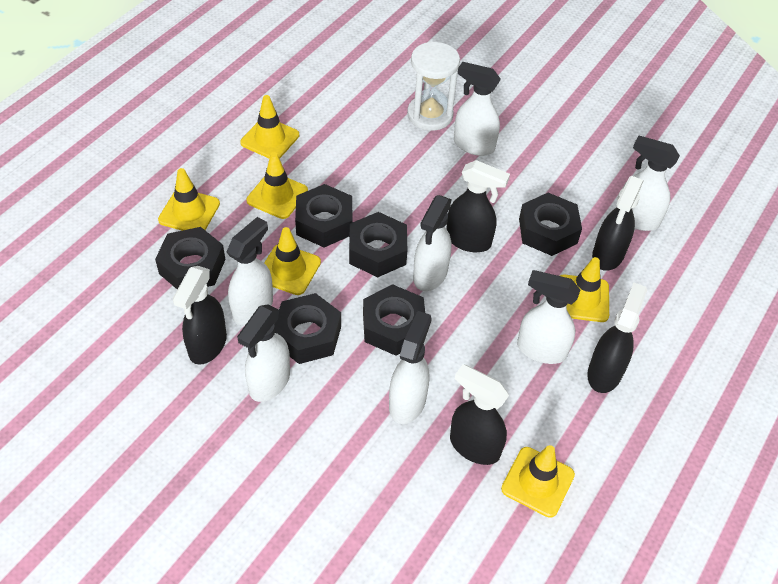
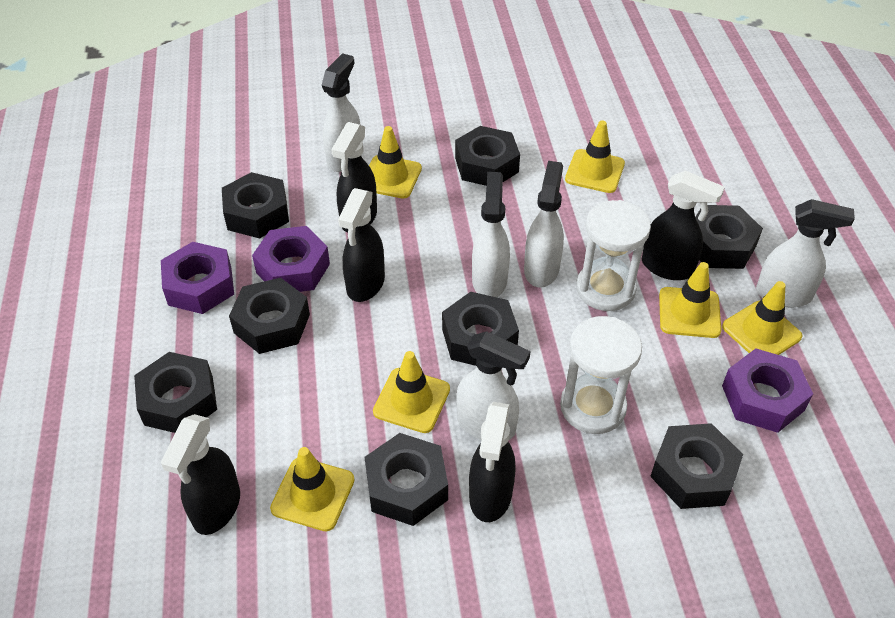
black nut: [155,227,225,290] [274,293,341,364] [295,184,352,247] [349,212,407,277] [363,284,425,356] [519,193,582,256] = 6 -> [134,352,217,433] [222,172,289,239] [229,278,310,354] [364,433,448,526] [442,292,519,366] [455,126,520,186] [650,423,743,509] [695,205,763,269] = 8
purple nut: none = 0 -> [161,242,234,314] [252,226,330,292] [722,349,813,433] = 3
white hourglass: [407,42,460,131] = 1 -> [560,316,642,434] [576,200,651,311] = 2
white spray bottle: [227,217,273,326] [237,304,290,402] [389,311,432,424] [413,195,452,291] [454,62,501,156] [517,270,581,364] [622,135,680,231] = 7 -> [322,53,361,172] [456,331,531,440] [472,172,510,297] [524,161,564,287] [756,199,855,307] = 5

